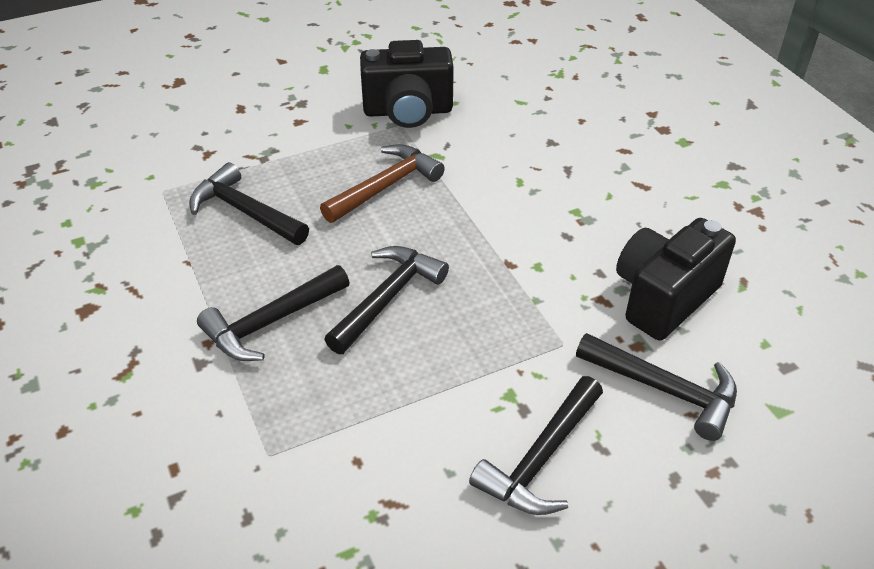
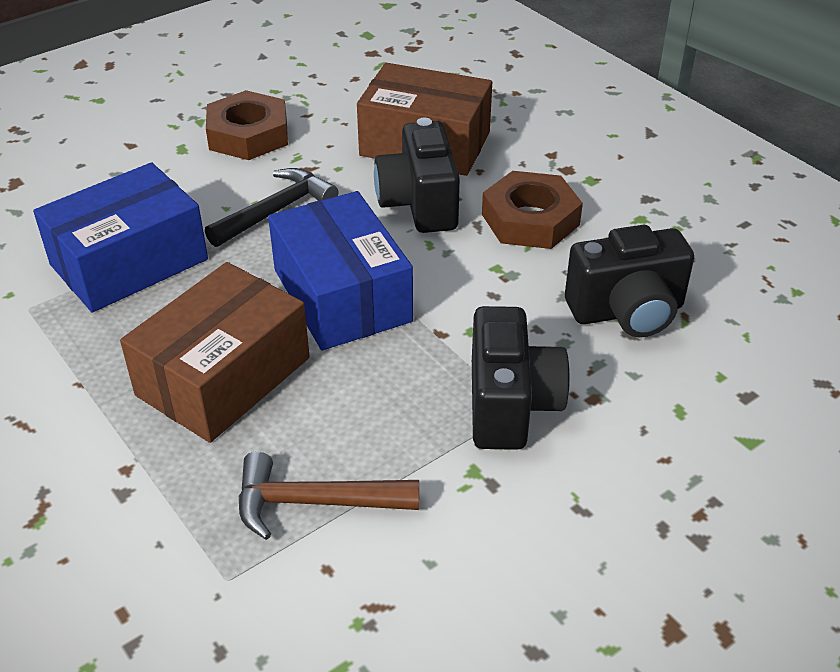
black camera: [360,40,454,128] [616,218,736,340] = 2 -> [374,118,460,233] [472,306,570,450] [565,225,694,337] = 3
black hammer: [189,162,309,245] [197,265,350,361] [324,246,449,354] [469,376,603,515] [576,333,737,441] = 5 -> [205,168,338,247] = 1
blue box: none = 0 -> [33,162,208,312] [268,191,413,350] = 2
brown box: none = 0 -> [120,262,310,443] [357,63,492,176] = 2
brown nut: none = 0 -> [206,90,288,160] [482,171,583,249] = 2

